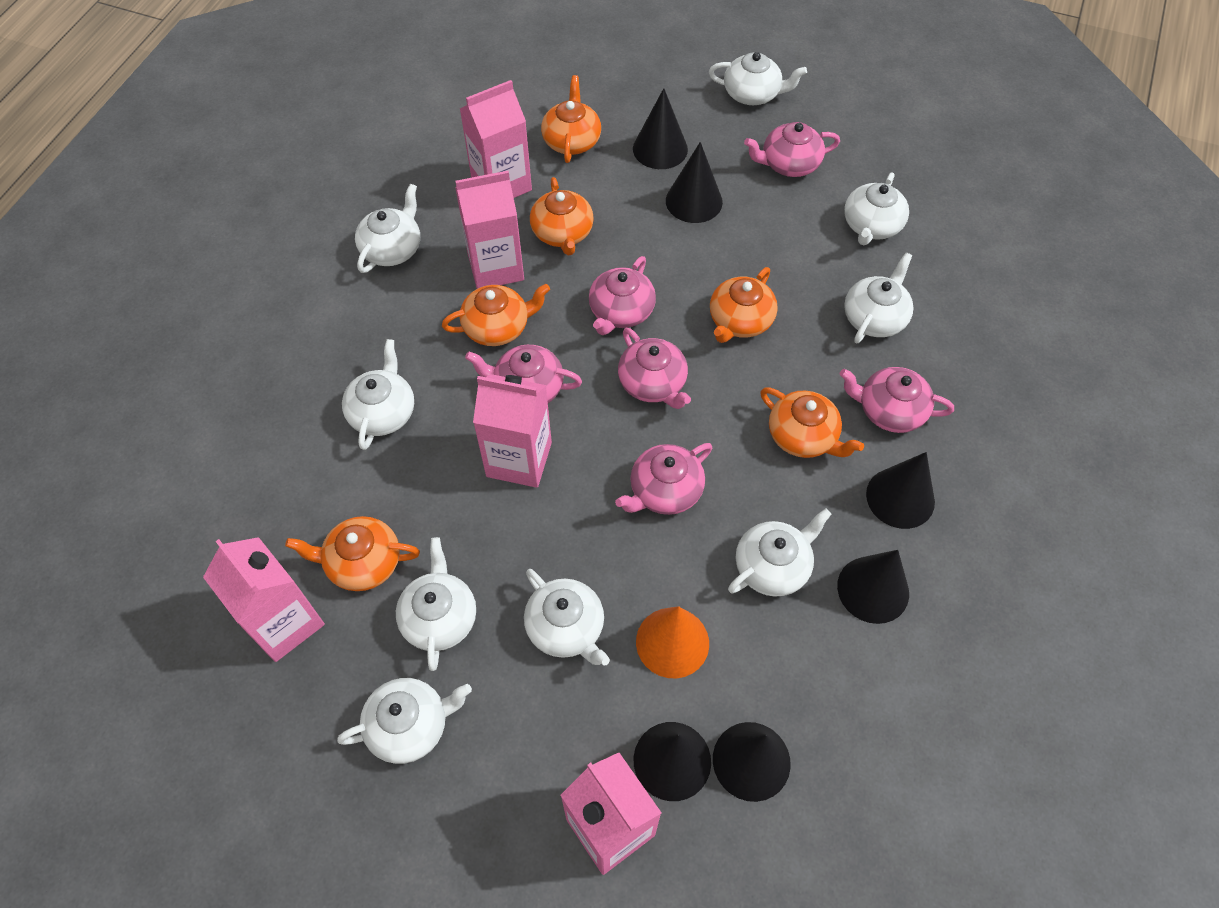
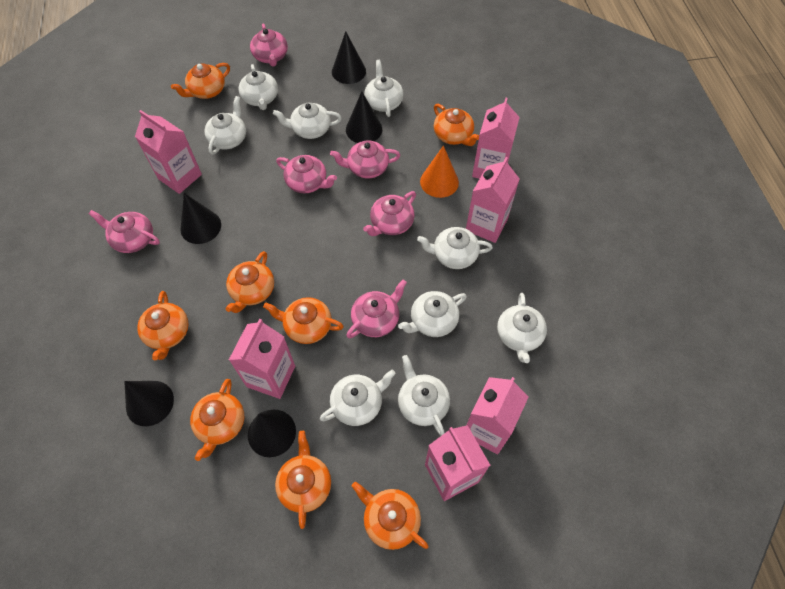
black cone: [633,88,688,169] [634,722,711,801] [666,142,723,223] [713,722,791,802] [837,550,909,624] [866,452,935,529] = 6 -> [124,381,174,426] [180,193,221,244] [248,410,296,457] [332,31,366,84] [346,91,382,143] = 5
orange teapot: [285,516,420,591] [442,284,550,346] [530,177,594,255] [541,75,601,163] [710,267,778,343] [760,387,864,458] = 6 -> [137,291,189,360] [171,63,230,99] [190,379,244,461] [226,251,274,313] [263,297,344,344] [275,431,331,529] [352,482,429,550] [434,104,479,146] = 8
pink carton: [203,537,325,662] [455,171,524,289] [460,80,532,198] [473,374,552,488] [560,753,661,875] = 5 -> [135,110,202,194] [229,319,295,399] [425,425,491,501] [466,157,520,243] [467,377,529,454] [472,98,520,179] = 6

